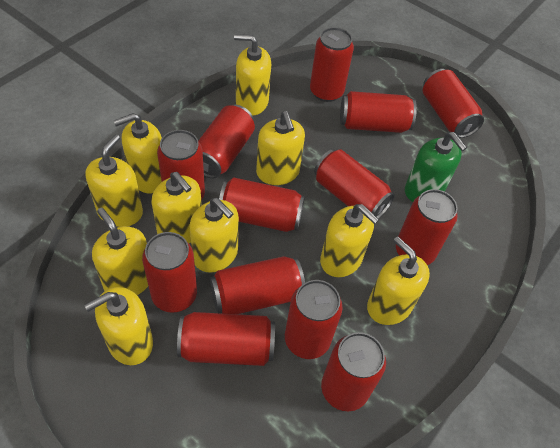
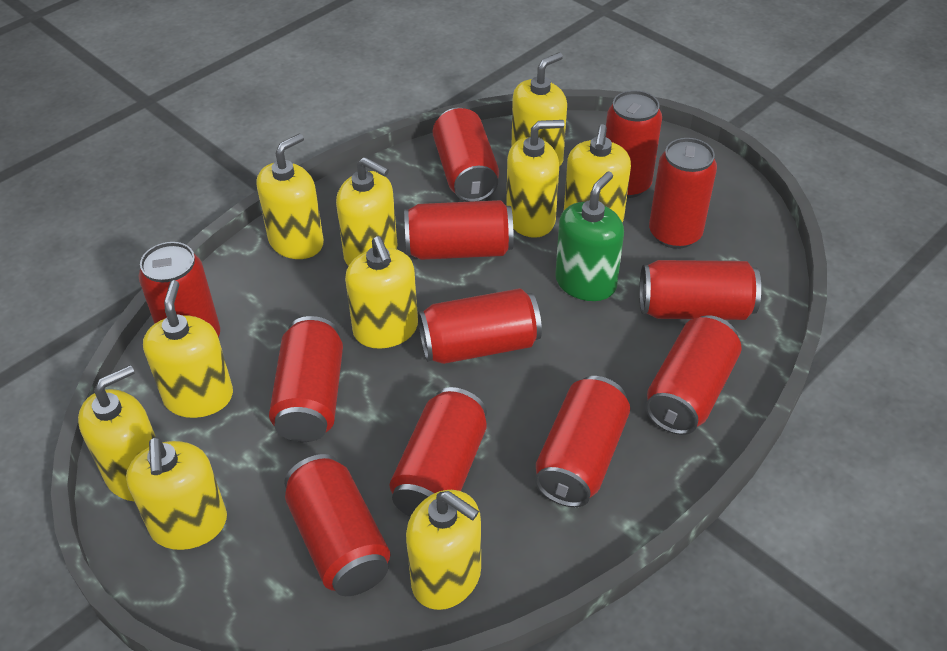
red can: [142,232,197,313] [157,130,205,200] [177,312,275,366] [198,105,255,178] [210,256,305,314] [219,177,305,232] [285,280,343,359] [310,27,354,102] [314,149,395,219] [321,332,386,411] [340,91,417,133] [396,189,458,265] [423,69,484,138] = 13 -> [139,242,220,337] [269,316,343,442] [284,454,391,596] [389,387,487,517] [404,200,514,260] [418,288,542,364] [433,108,499,202] [535,376,630,507] [606,90,662,198] [640,260,761,320] [646,315,742,435] [649,138,717,249] = 12

